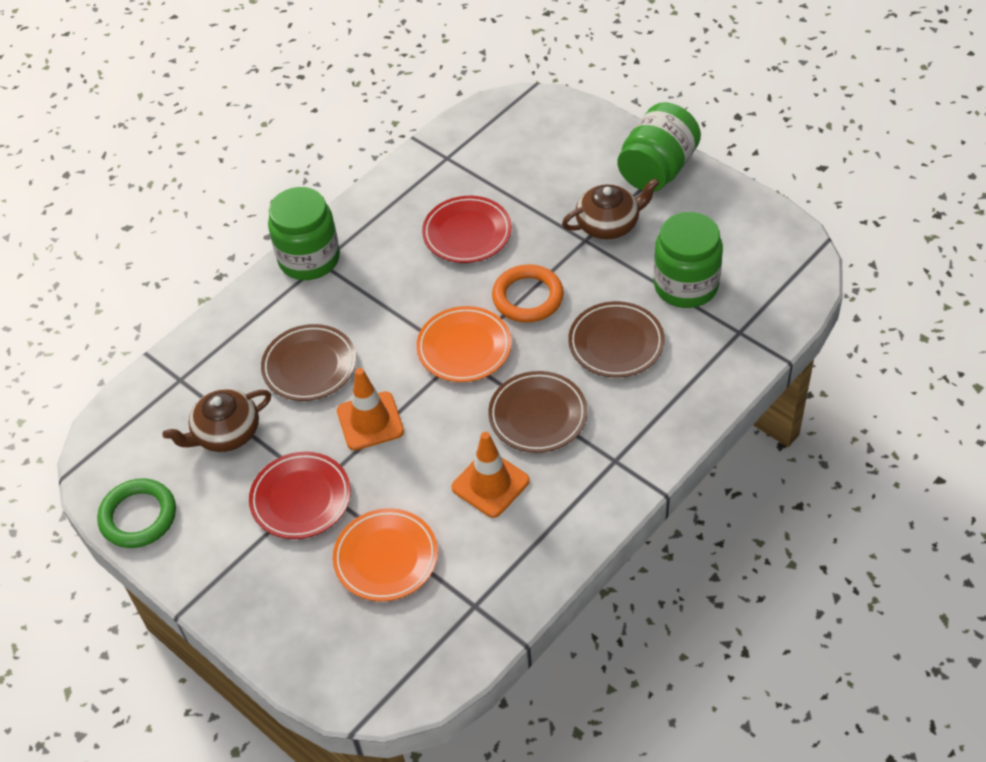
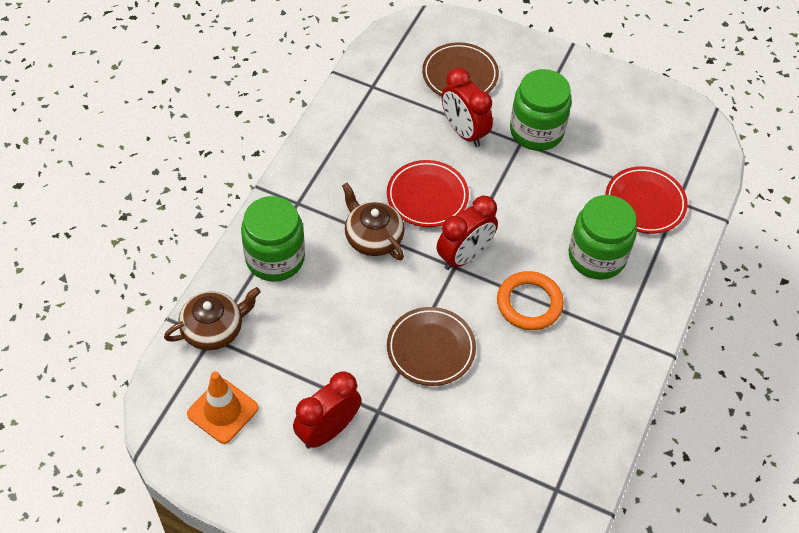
brown plate: [261,324,356,401] [488,371,588,453] [568,301,665,377] = 3 -> [387,307,476,386] [422,42,499,96] = 2
green ring: [97,478,176,548] = 1 -> none = 0
orange plate: [333,508,438,601] [416,306,512,382] = 2 -> none = 0
orange traffic cone: [337,368,404,450] [452,432,530,518] = 2 -> [187,371,258,444] = 1
red clock: none = 0 -> [293,371,361,449] [437,196,498,270] [442,68,493,147] = 3

